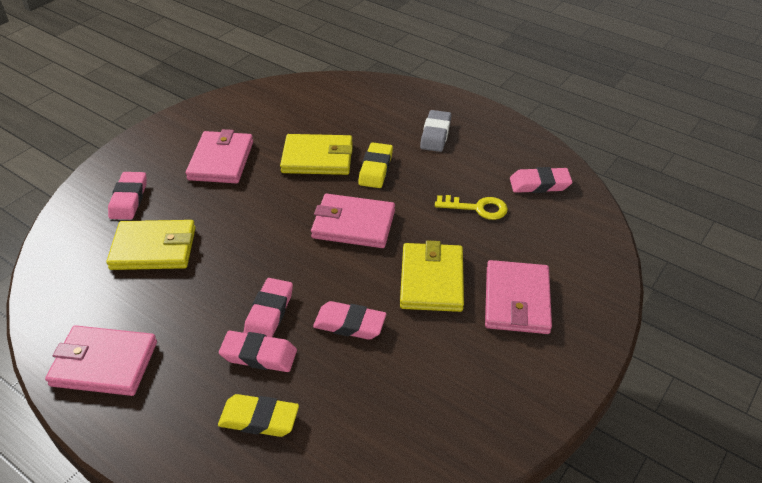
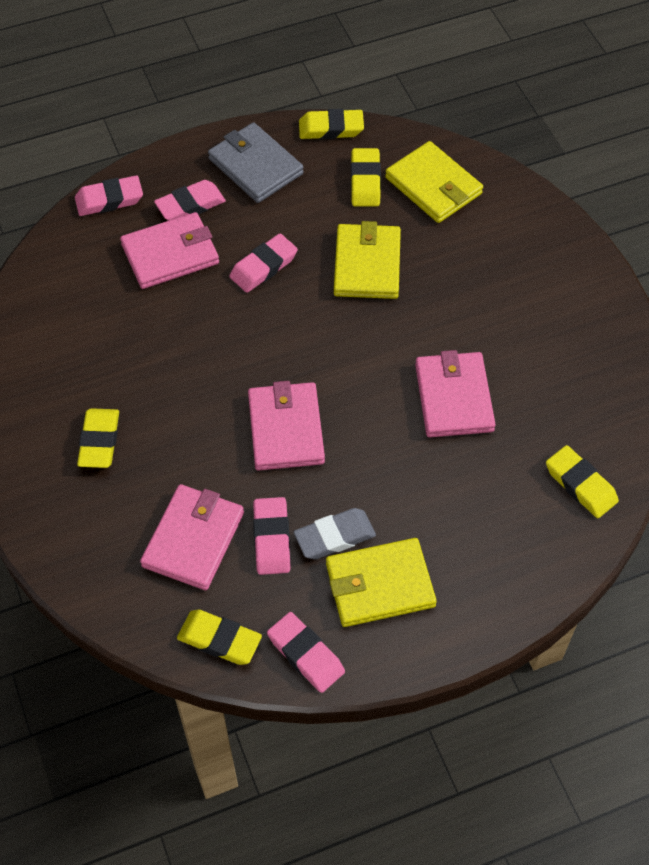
grey wallet: none = 0 -> [208,122,304,203] = 1
yellow eraser: [218,394,299,437] [358,142,393,188] = 2 -> [77,408,119,468] [177,610,262,665] [299,109,364,139] [351,148,381,207] [546,445,619,518] = 5
yellow key: [435,195,508,220] = 1 -> none = 0

